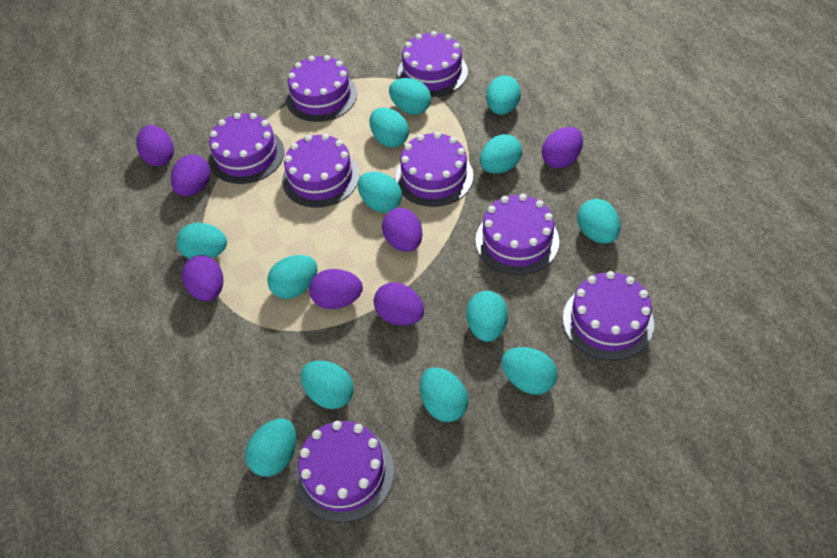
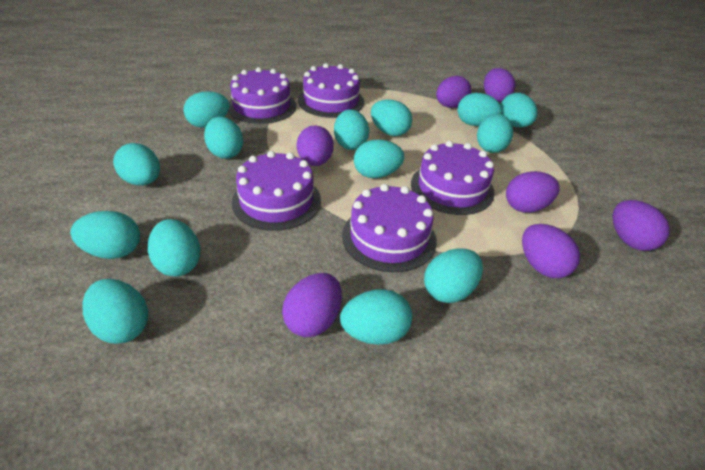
purple cake: [209,113,284,184] [282,134,359,208] [286,55,357,122] [295,421,394,523] [395,132,473,207] [397,31,468,97] [475,194,559,275] [563,271,654,360] = 8 -> [228,67,297,124] [232,151,321,231] [298,63,364,118] [342,184,437,272] [411,141,495,215] = 5
turquoise egg: [176,223,227,259] [245,418,296,477] [267,255,317,299] [301,361,354,409] [358,172,402,213] [369,107,409,148] [389,78,431,115] [420,367,468,422] [466,291,508,342] [480,134,522,174] [486,75,521,115] [501,347,557,395] [577,199,620,243] = 13 -> [70,211,140,259] [82,279,148,344] [113,143,160,185] [148,219,200,276] [183,91,229,128] [204,117,243,159] [334,109,369,150] [340,289,412,345] [354,139,404,178] [371,99,412,136] [424,249,483,303] [458,93,502,126] [477,114,513,153] [500,93,538,127] = 14

